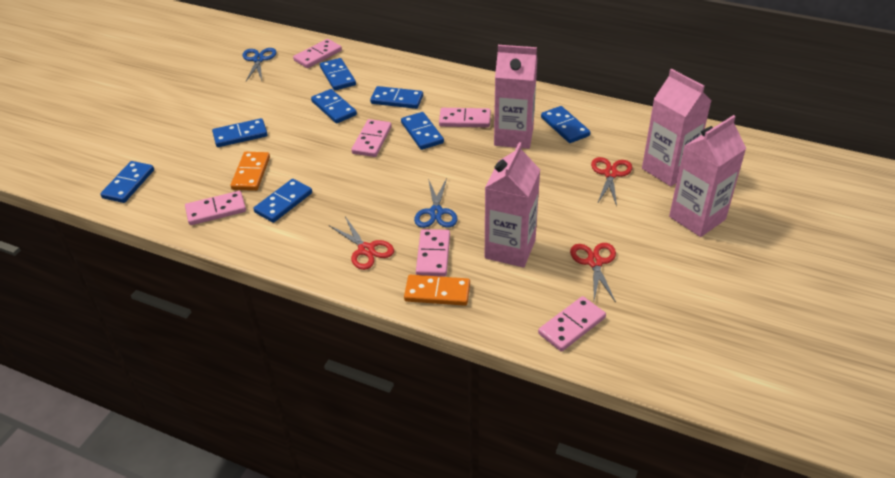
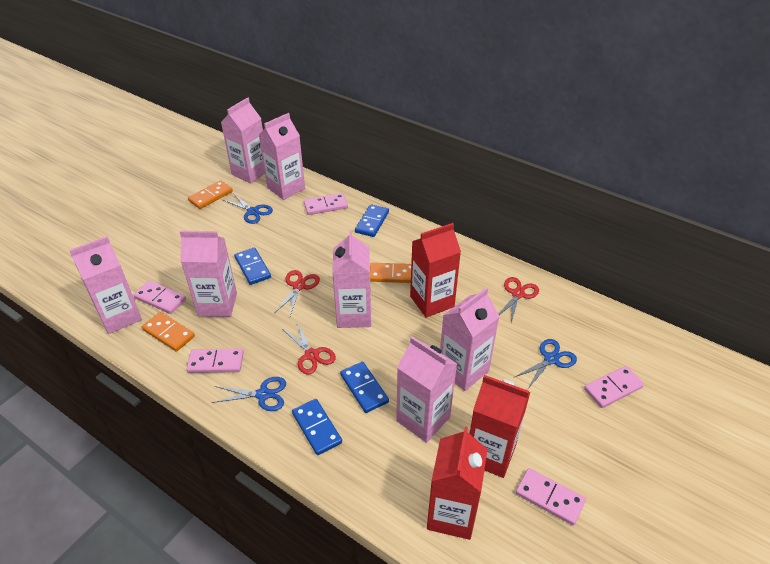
blue domino: [100,161,154,203] [212,118,268,147] [253,179,312,223] [311,89,357,123] [320,58,356,90] [370,86,423,109] [401,112,444,150] [541,106,590,143] = 8 -> [234,247,271,285] [292,399,342,455] [340,362,389,413] [355,204,389,237] = 4
blue scissors: [242,48,276,81] [414,178,457,228] = 2 -> [212,377,286,411] [223,194,273,224] [513,339,577,390] = 3
orange domino: [230,152,270,191] [404,275,470,306] = 2 -> [142,312,195,352] [188,180,233,209] [370,263,411,283] = 3
pink carton: [485,142,541,268] [494,45,537,149] [642,69,711,186] [669,115,746,237] = 4 -> [69,236,142,334] [180,231,237,317] [221,97,265,184] [259,113,305,200] [332,230,371,328] [396,336,457,443] [440,287,500,391] = 7
pink domino: [185,191,246,225] [293,39,342,68] [351,119,392,157] [416,229,450,277] [439,108,491,127] [538,296,606,352] = 6 -> [133,280,186,314] [186,349,244,373] [304,193,348,215] [516,468,586,525] [584,366,644,408] = 5
red carton: none = 0 -> [410,223,461,318] [427,426,487,540] [469,375,530,478] = 3

